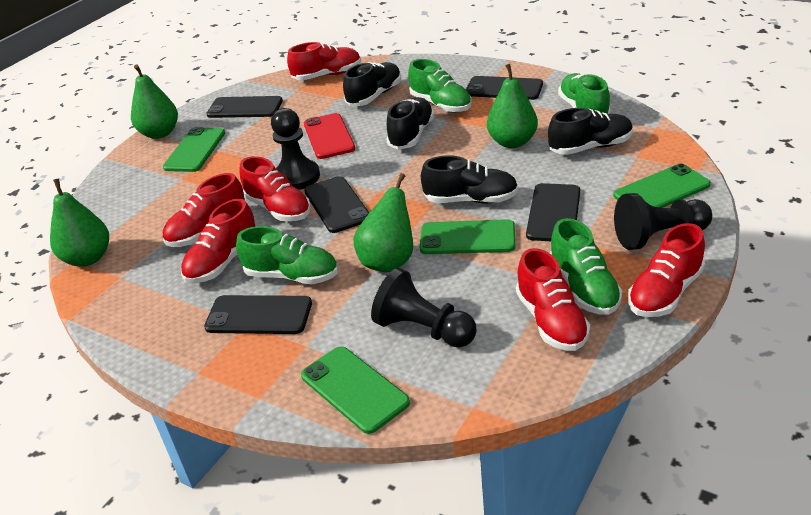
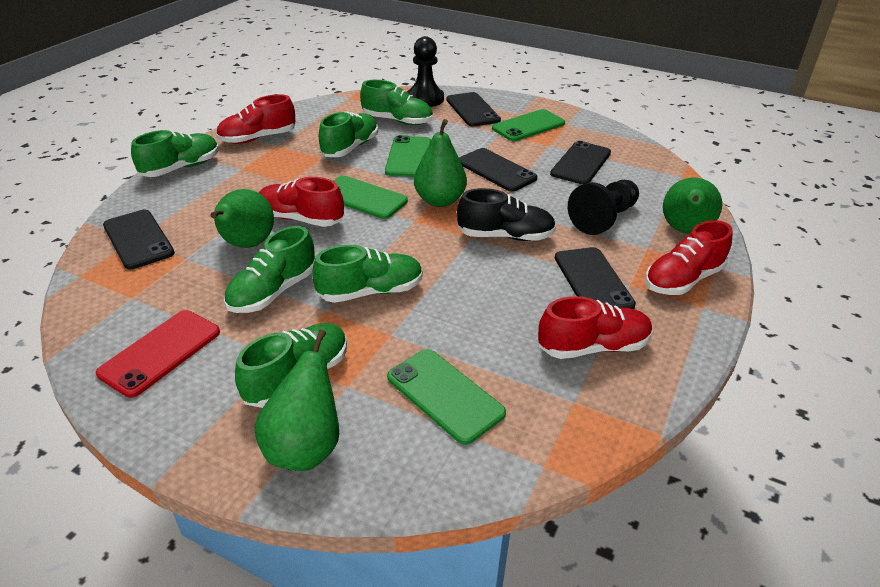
black pawn: [271,108,320,190] [371,268,477,348] [614,193,712,250] = 3 -> [407,36,444,107] [568,180,639,235] = 2
black shoe: [343,62,401,106] [386,97,434,150] [421,156,518,203] [548,108,633,155] = 4 -> [457,188,556,241] = 1
green shoe: [236,226,338,284] [408,59,472,113] [550,218,622,315] [558,73,611,114] = 4 -> [131,130,219,177] [224,226,315,313] [235,323,347,408] [312,245,423,303] [319,111,378,157] [360,80,433,125] = 6
red shoe: [162,173,245,247] [181,199,255,283] [239,156,311,221] [287,42,361,80] [516,248,590,351] [628,223,705,317] = 6 -> [216,94,295,144] [259,177,344,227] [538,296,652,359] [645,220,732,295] = 4

